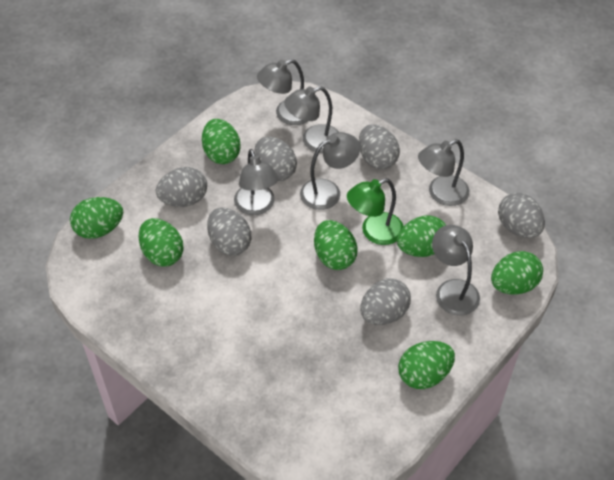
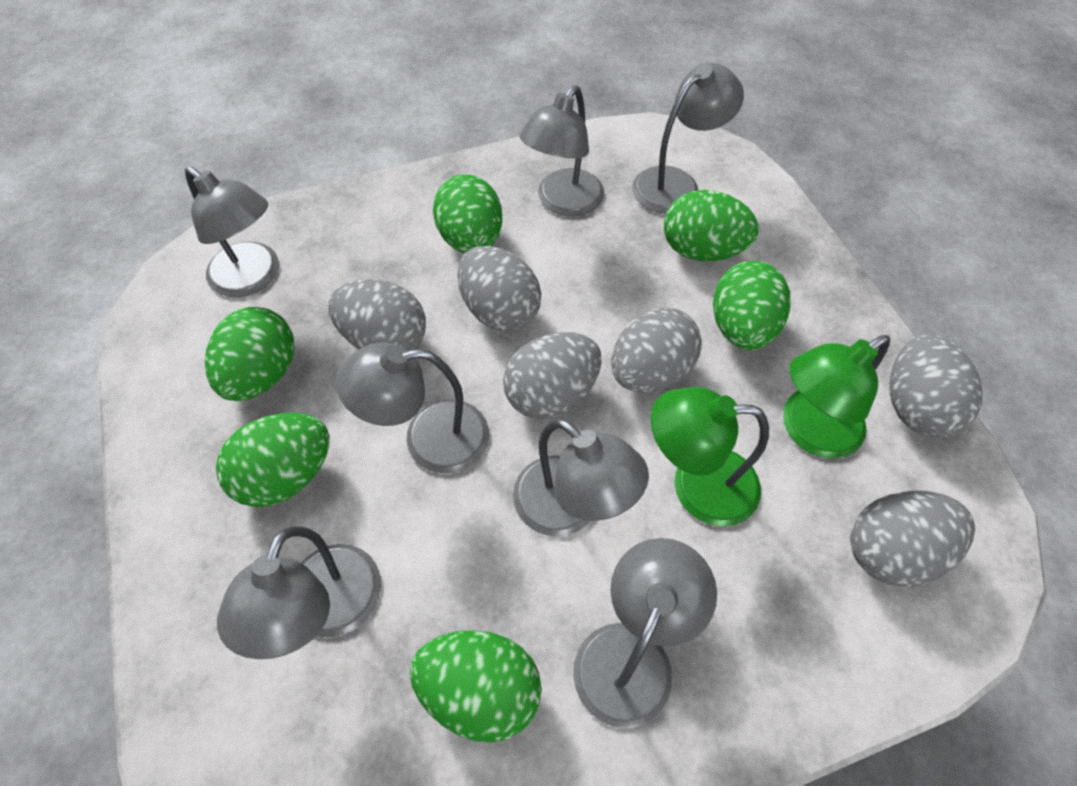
green egg: [70,197,123,239] [139,218,184,267] [202,119,241,164] [314,220,358,270] [397,216,446,257] [398,341,455,389] [491,251,543,295] = 7 -> [205,307,294,401] [216,413,329,507] [410,630,542,743] [433,174,502,254] [664,190,759,261] [713,261,790,350] = 6
green lamp: [347,178,404,245] = 1 -> [651,387,769,527] [783,335,890,459] = 2
grey lamp: [234,149,279,215] [257,59,308,125] [284,86,339,153] [300,132,360,210] [418,139,469,206] [432,225,480,316] = 6 -> [185,167,279,297] [217,526,381,659] [335,342,489,473] [513,419,649,537] [519,86,604,217] [573,538,717,728] [632,63,744,214] = 7

